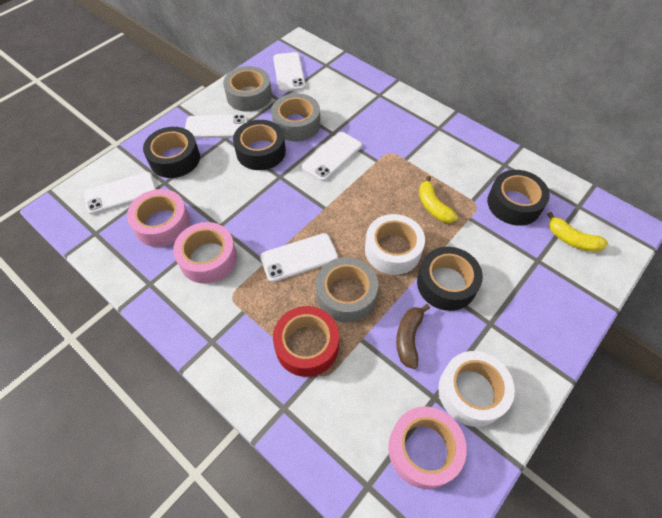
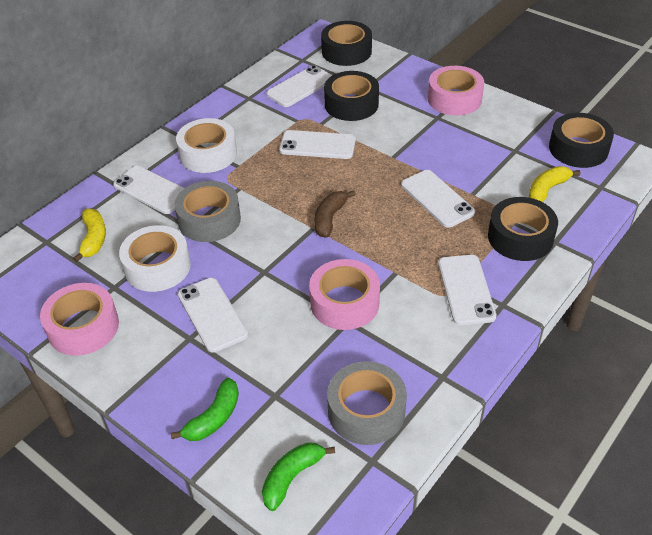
green banana: none = 0 -> [171,378,239,441] [262,442,335,511] = 2
grey tape: [223,66,272,112] [271,93,320,141] [316,257,378,323] = 3 -> [174,181,241,242] [327,361,407,445] = 2
red tape: [273,306,339,377] = 1 -> none = 0
white phone: [84,172,156,215] [185,115,248,138] [260,233,338,282] [273,52,306,92] [302,132,362,181] = 5 -> [113,166,184,214] [178,278,248,353] [266,65,332,107] [279,130,356,159] [401,170,475,228] [438,255,496,325] = 6

